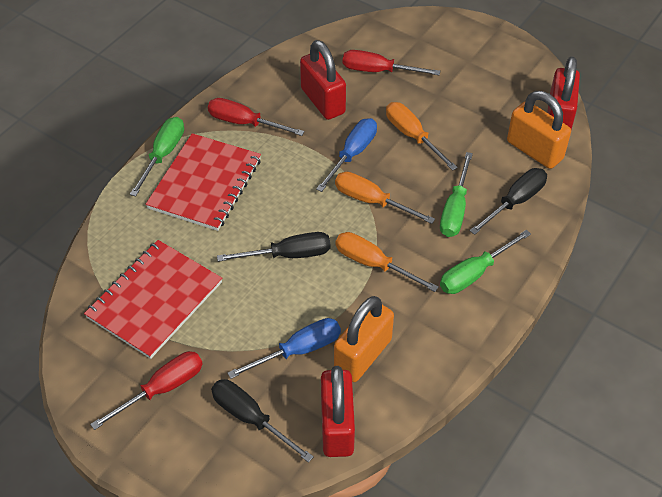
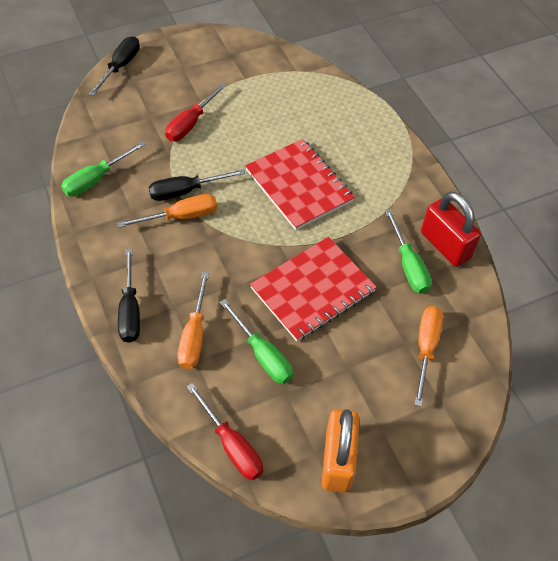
blue screwdriver: [227,318,341,379] [316,118,377,192] = 2 -> none = 0
orange padlock: [334,296,394,382] [507,91,571,169] = 2 -> [322,409,360,493] = 1
red padlock: [300,40,346,120] [321,366,355,457] [547,57,580,130] = 3 -> [421,191,481,267] = 1
red screwdriver: [90,351,203,430] [208,98,305,136] [343,50,440,75] = 3 -> [165,83,227,141] [187,383,263,480] = 2

